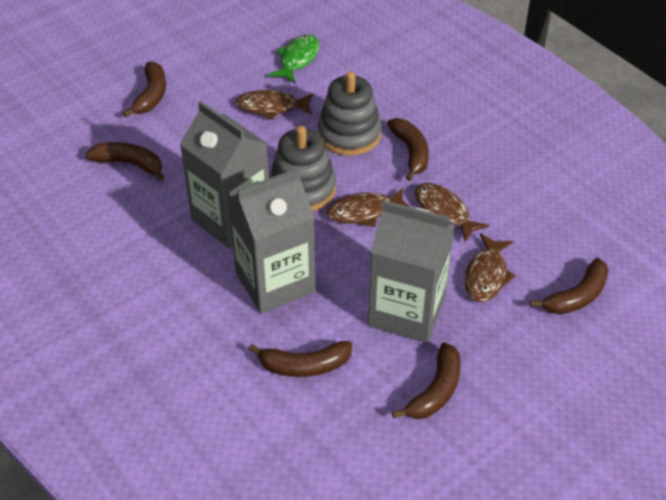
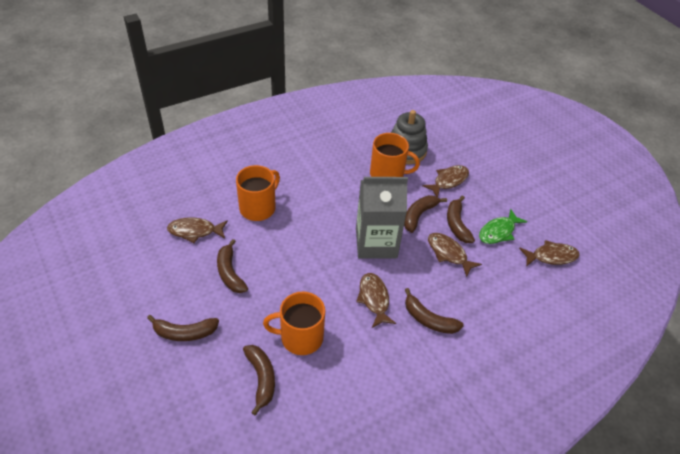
brown fish: [236,90,314,120] [326,188,410,227] [415,183,489,242] [464,233,516,302] = 4 -> [167,217,228,243] [356,273,396,328] [422,165,469,197] [428,233,482,277] [519,240,580,267] = 5
grey carton: [180,101,269,249] [227,168,315,314] [368,200,455,343] = 3 -> [356,177,408,259] = 1
grey stacking toy: [269,126,336,211] [318,71,382,156] = 2 -> [391,110,428,164] = 1
orange mug: none = 0 -> [236,165,280,221] [263,292,325,355] [370,133,420,177] = 3

